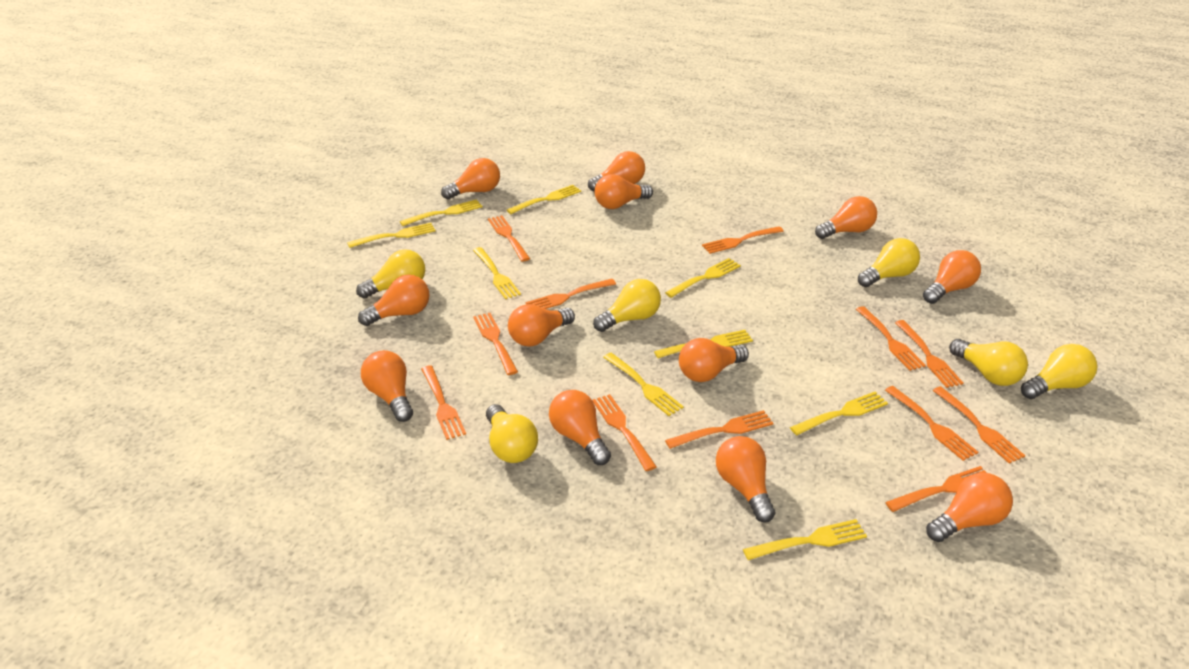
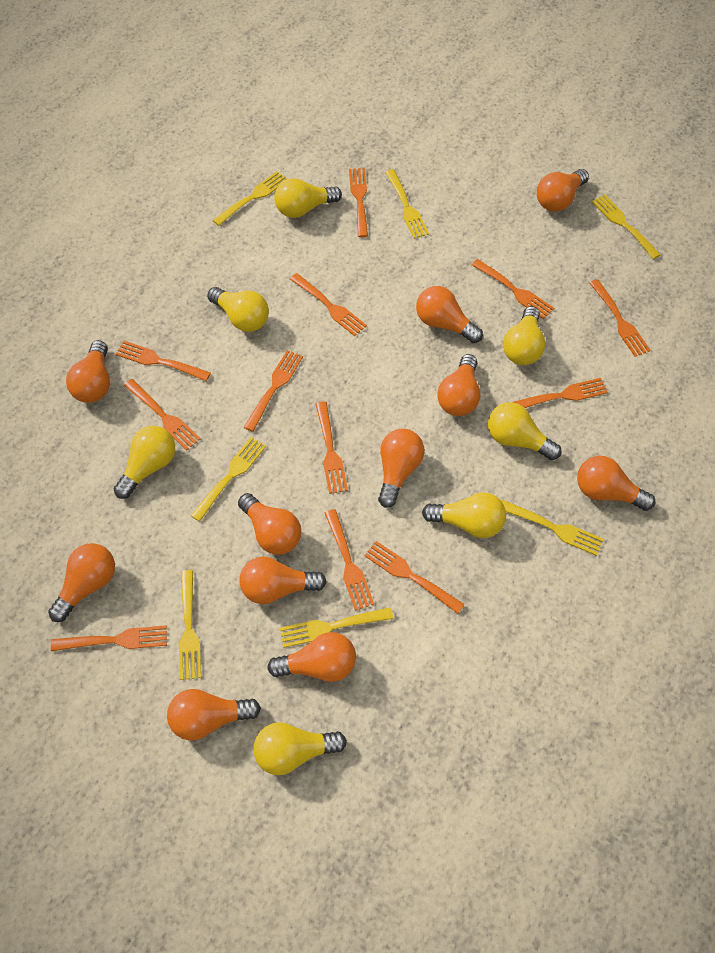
orange light bulb: [358,275,430,326] [361,350,413,422] [441,158,500,199] [508,304,575,347] [549,390,611,465] [588,151,645,191] [595,174,653,209] [679,338,749,382] [716,436,775,523] [815,196,877,239] [923,250,981,304] [926,473,1013,542] = 12 -> [48,543,115,622] [66,340,110,403] [167,689,261,741] [238,493,301,555] [240,557,327,604] [267,632,356,682] [378,429,425,508] [416,286,483,343] [437,354,480,416] [537,169,589,211] [577,456,655,511] = 11
yellow fork: [347,223,436,248] [400,199,483,226] [473,247,521,299] [507,185,581,214] [603,353,684,416] [654,330,753,358] [665,258,741,298] [743,519,867,560] [790,392,888,435] = 9 -> [179,570,201,680] [191,437,266,522] [213,171,287,226] [279,607,394,648] [385,169,429,239] [501,499,604,556] [592,195,661,259] = 7
yellow light bulb: [356,249,425,298] [486,404,538,463] [593,279,661,332] [858,238,920,287] [949,339,1028,386] [1021,344,1097,399] = 6 -> [114,426,175,499] [207,287,269,332] [253,722,347,775] [274,178,342,218] [422,492,506,538] [488,402,561,460] [503,306,545,365] = 7

